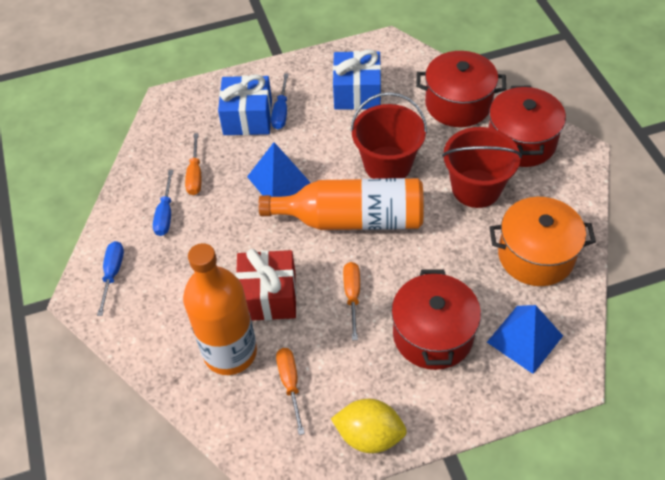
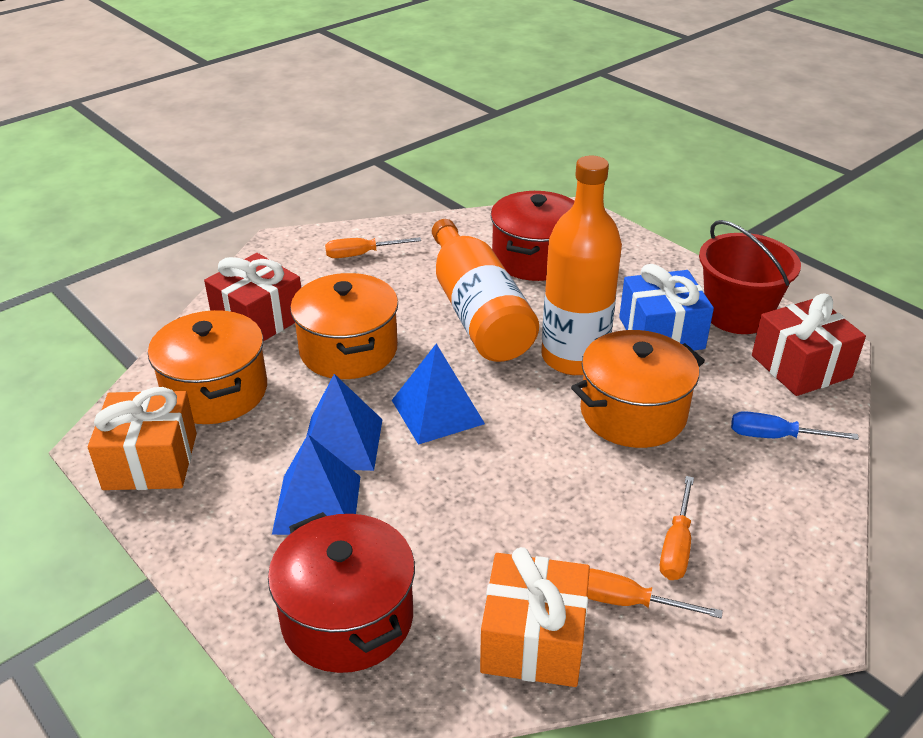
blue gift: [218,74,272,135] [333,49,381,110] = 2 -> [619,264,714,350] = 1
blue pyramid: [247,142,311,197] [487,305,563,374] = 2 -> [272,434,361,535] [307,374,383,471] [392,344,485,445] = 3
blue screwdriver: [97,241,124,316] [153,170,173,236] [271,73,288,129] = 3 -> [731,411,859,440] = 1
orange gift: none = 0 -> [88,387,197,490] [480,547,590,687] = 2
orange pot: [490,197,596,286] = 1 -> [148,310,267,424] [290,273,398,379] [571,330,705,448] = 3
red bucket: [350,92,427,179] [442,127,522,208] = 2 -> [699,220,801,334] = 1
red gift: [236,249,296,321] = 1 -> [204,253,301,341] [752,293,866,396] = 2
red pot: [391,269,481,370] [416,51,506,127] [488,85,566,167] = 3 -> [268,512,415,673] [491,191,574,281] = 2
yellow lemon: [331,399,407,453] = 1 -> none = 0

